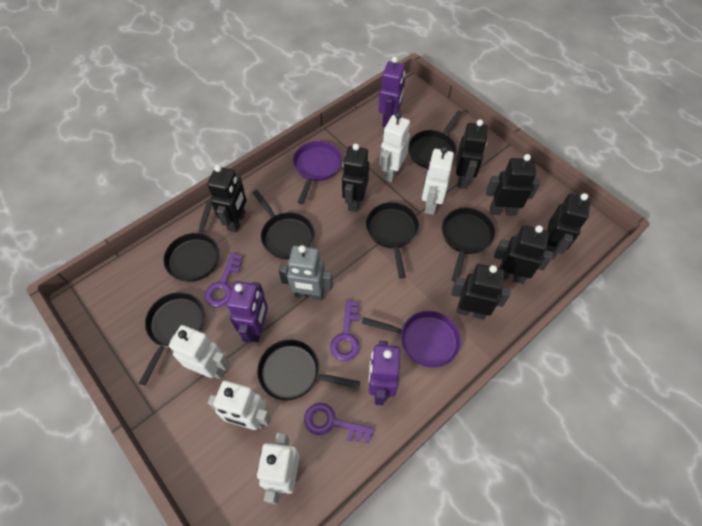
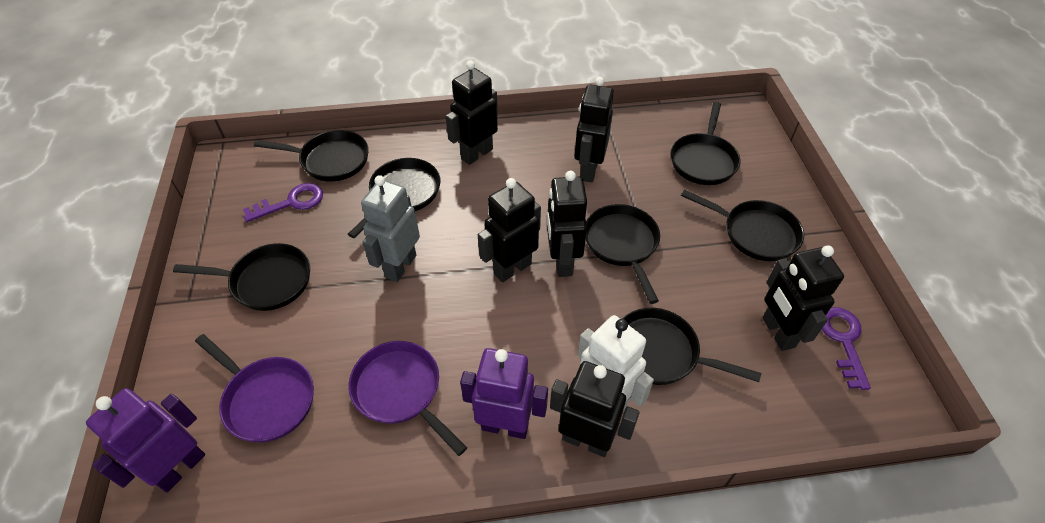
black robot: [207,165,247,232] [342,144,369,212] [451,264,511,320] [456,119,488,189] [486,154,540,216] [494,225,553,284] [546,193,591,259] = 7 -> [445,60,498,165] [478,178,541,282] [547,171,587,277] [550,361,640,457] [575,76,614,182] [762,245,844,351] = 6
purple key: [205,253,243,307] [304,403,374,443] [330,300,360,361] = 3 -> [243,183,323,222] [822,307,871,390] = 2
purple robot: [227,281,268,342] [369,341,400,405] [379,57,405,127] = 3 -> [86,388,205,492] [460,348,548,439] = 2
white robot: [169,325,230,379] [208,381,272,430] [257,432,300,504] [379,112,410,182] [422,146,454,215] = 5 -> [578,315,654,412] = 1

